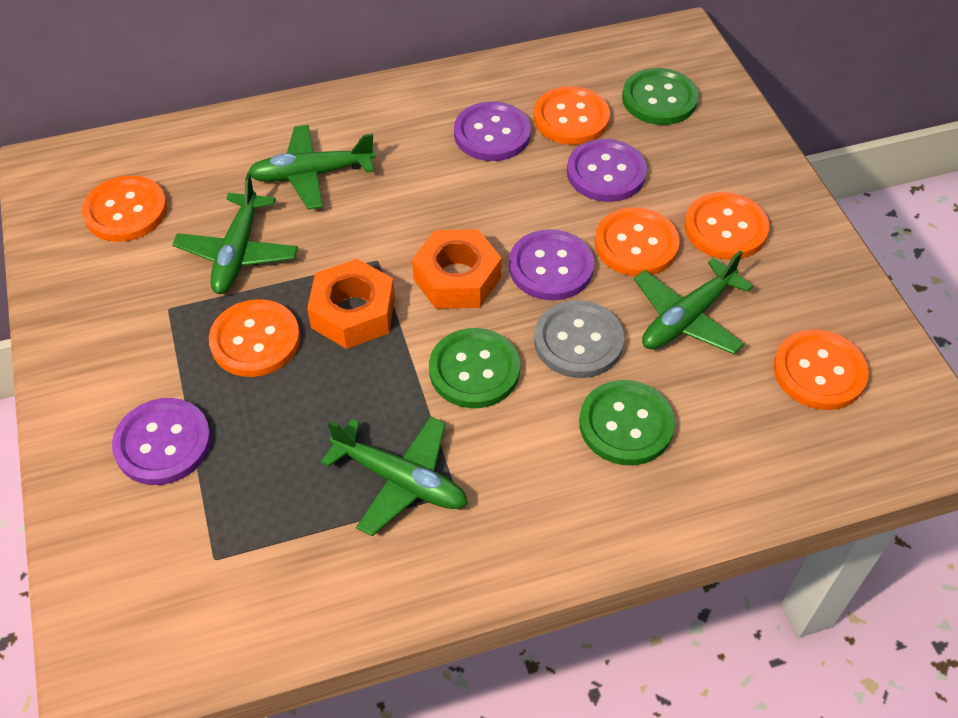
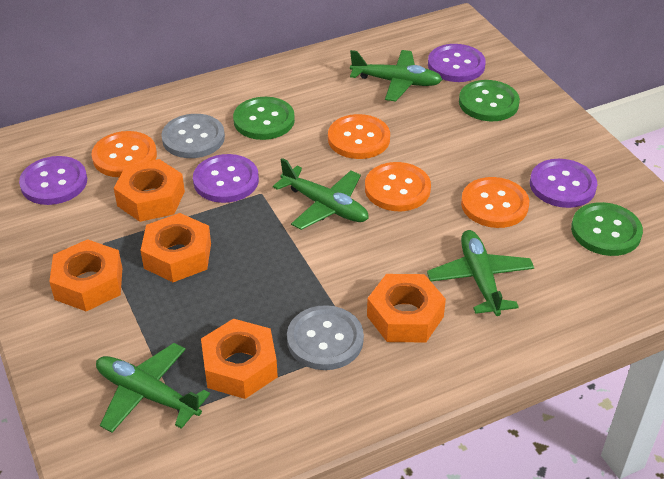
grey button: [534,300,624,378] = 1 -> [161,114,225,158] [287,305,364,370] = 2
orange button: [82,176,167,242] [209,299,300,377] [534,86,610,145] [595,207,680,276] [684,192,769,260] [773,330,869,410] = 6 -> [92,131,157,177] [328,114,390,159] [365,162,431,211] [461,177,529,228] = 4
orange nut: [307,259,395,349] [412,229,502,309] = 2 -> [49,239,122,312] [114,159,185,222] [140,213,211,282] [201,319,278,399] [367,274,446,342] = 5

